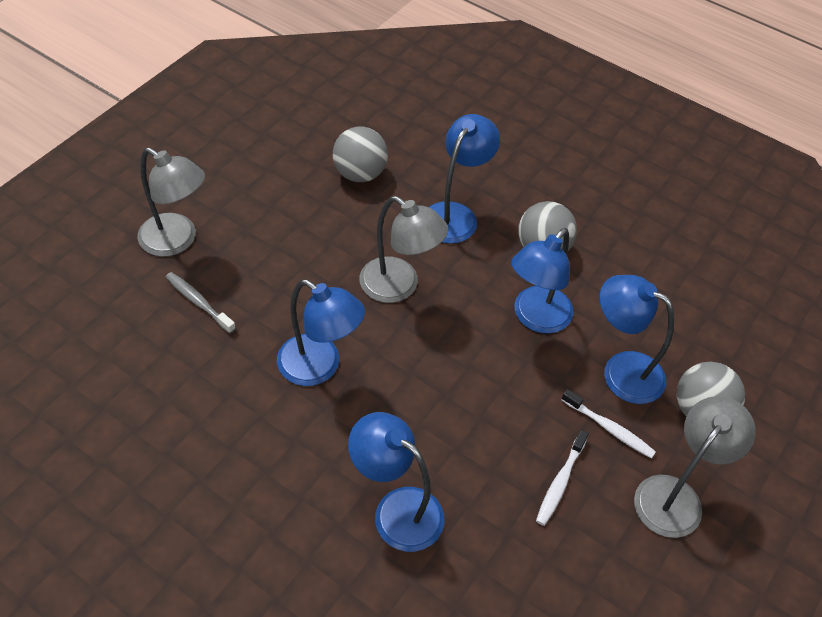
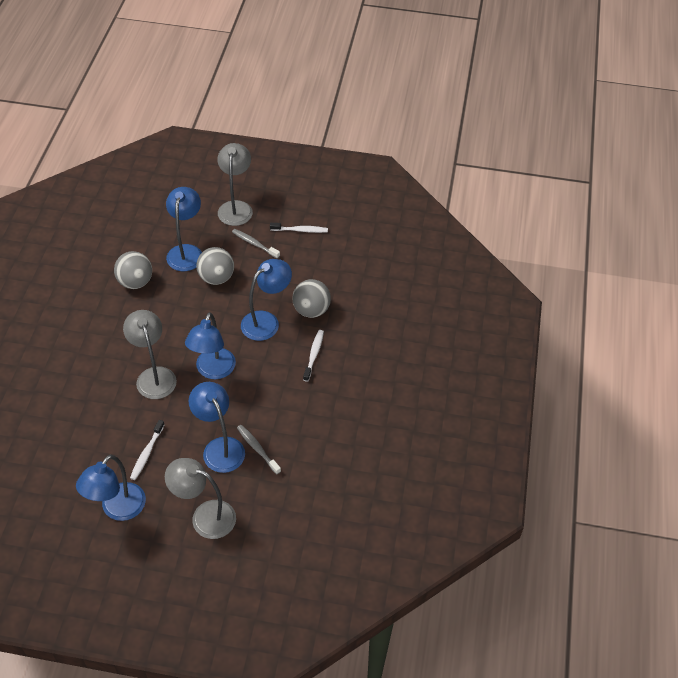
grey toothbrush: [166,272,236,333] = 1 -> [232,229,280,259] [237,425,281,475] = 2
white toothbrush: [536,430,589,526] [562,389,656,458] = 2 -> [130,420,165,480] [270,223,328,233] [303,330,324,382] = 3

